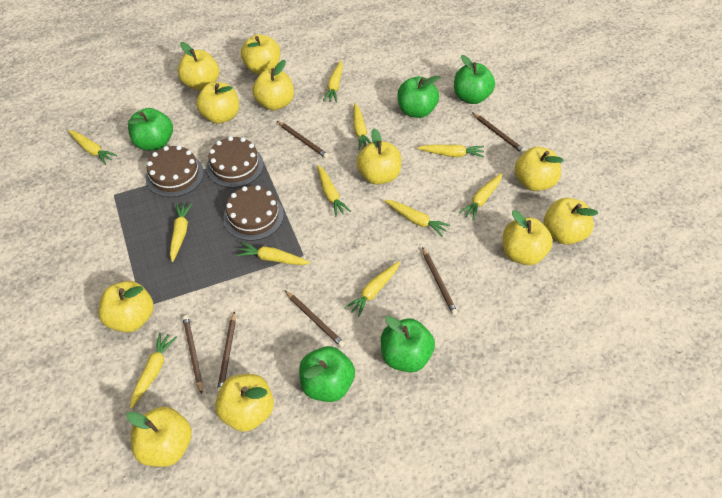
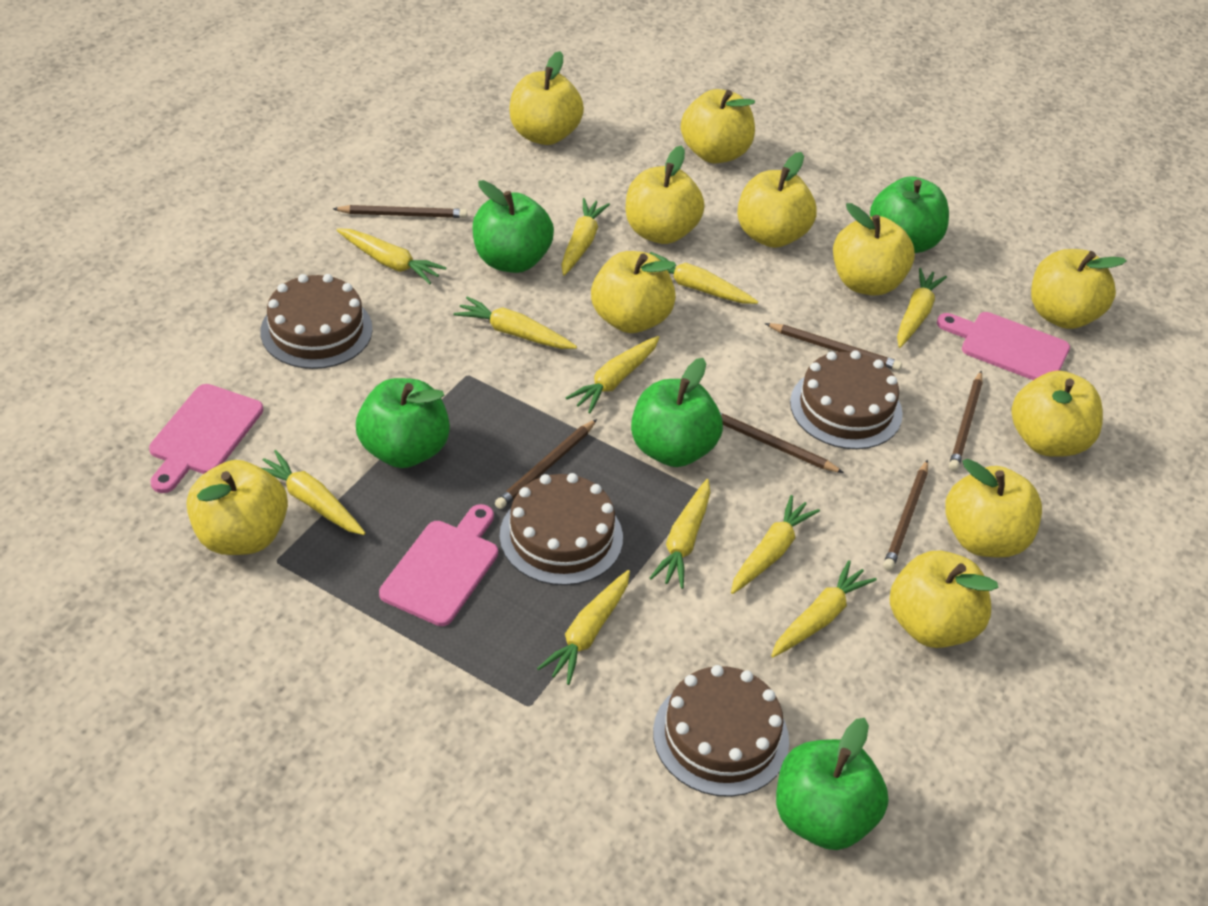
brown cake: [146,145,204,197] [207,136,264,188] [223,185,284,241] = 3 -> [260,274,372,369] [500,473,623,585] [653,665,789,797] [790,350,903,449] = 4
pink cutting board: none = 0 -> [149,384,263,493] [379,504,498,626] [937,312,1070,380] = 3

